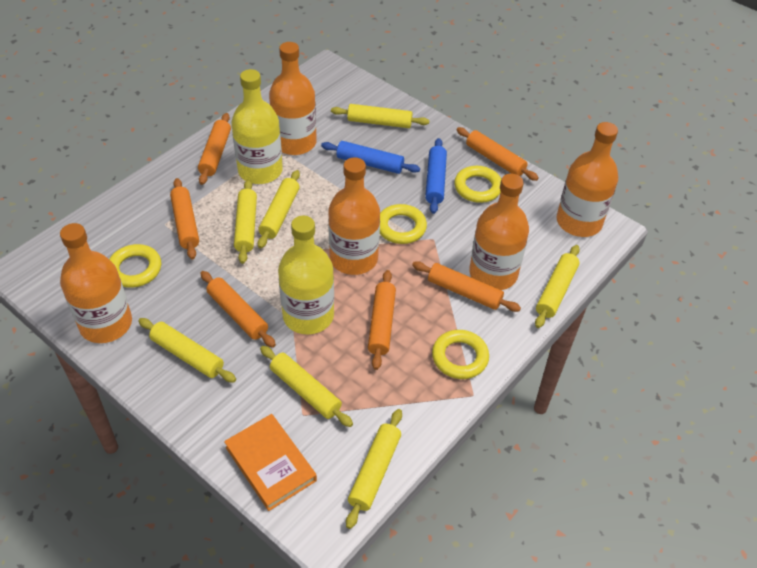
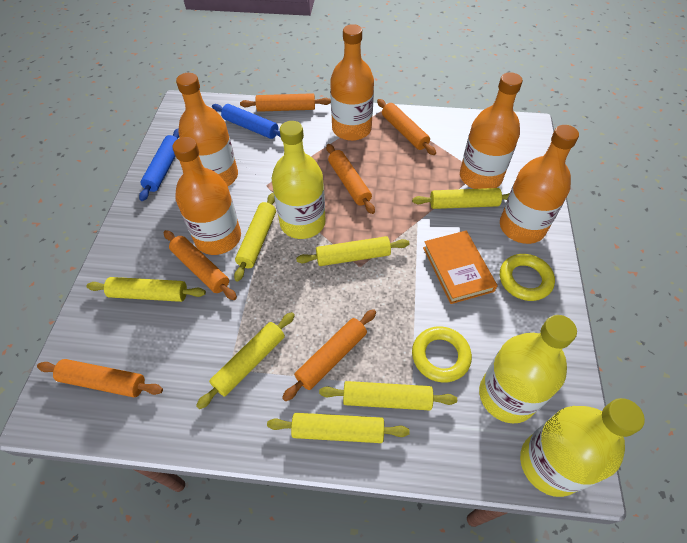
yellow bottle: [231,69,283,184] [278,216,334,335] = 2 -> [272,121,326,239] [479,315,577,423] [520,398,645,497] = 3
yellow ring: [109,244,161,288] [380,204,427,244] [432,330,489,379] [454,166,501,203] = 4 -> [412,326,472,383] [500,254,555,301] = 2

